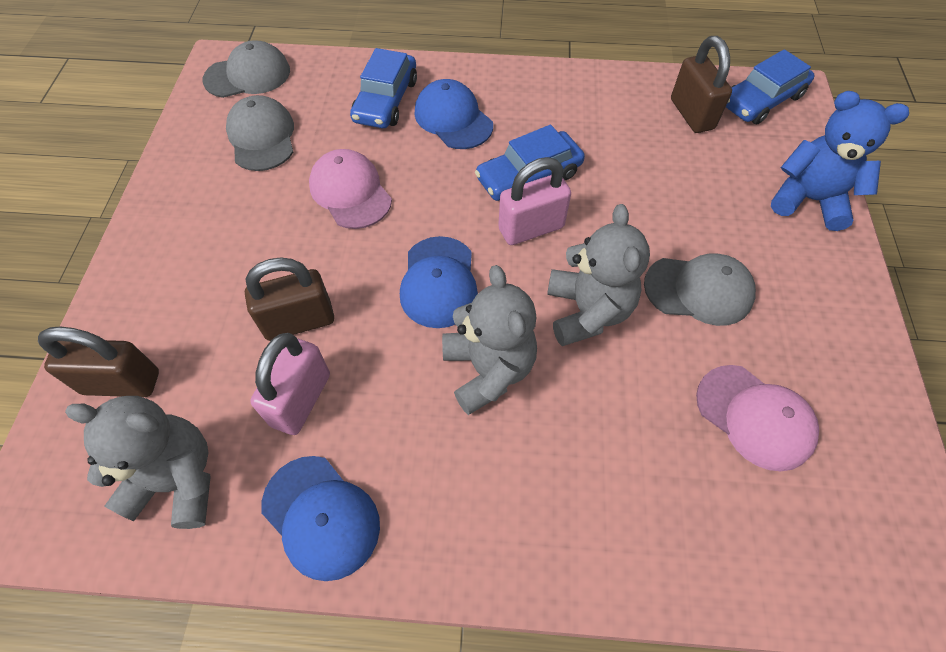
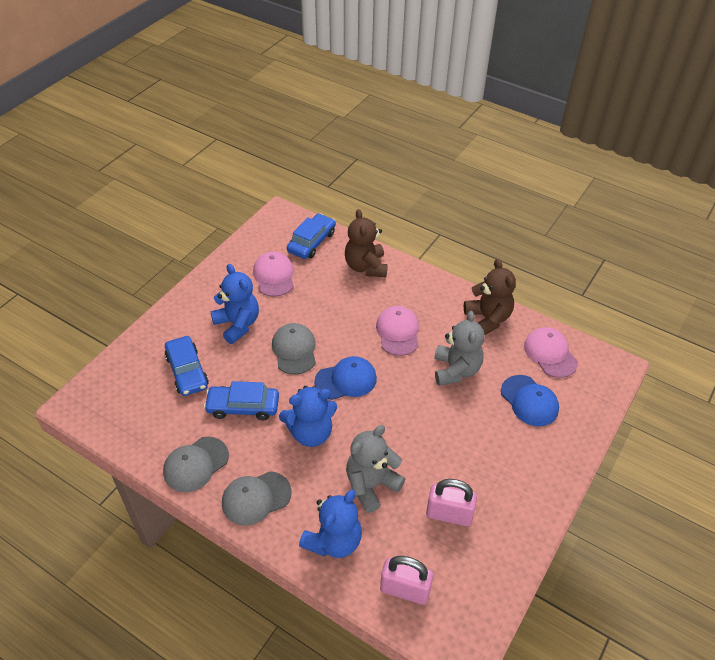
blue cap: [261,456,380,581] [400,236,478,328] [414,79,493,149] = 3 -> [314,356,377,400] [501,375,559,426] = 2
blue teddy bear: [771,91,909,231] = 1 -> [210,264,259,344] [279,386,337,447] [299,490,362,558] = 3
brown padlock: [38,327,159,397] [245,257,334,341] [671,36,732,133] = 3 -> none = 0
brown teddy bear: none = 0 -> [345,209,388,277] [464,259,516,335] = 2
grey teddy bear: [65,396,211,529] [442,265,537,415] [547,204,650,346] = 3 -> [346,425,405,513] [434,311,485,386] = 2
pink cap: [309,149,392,229] [696,365,819,471] = 2 -> [253,251,294,297] [376,306,419,356] [524,327,578,378] = 3

